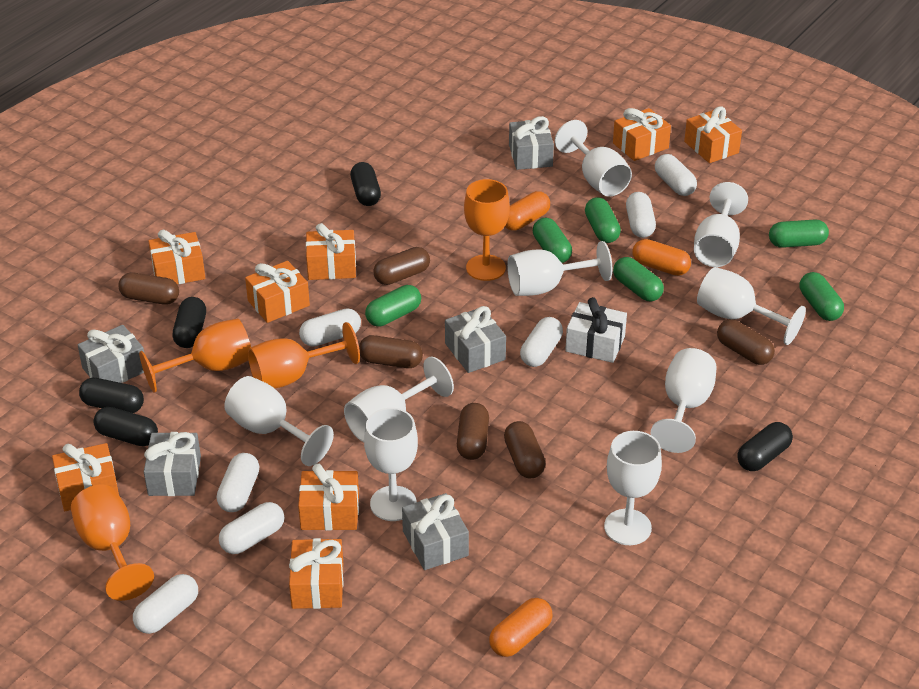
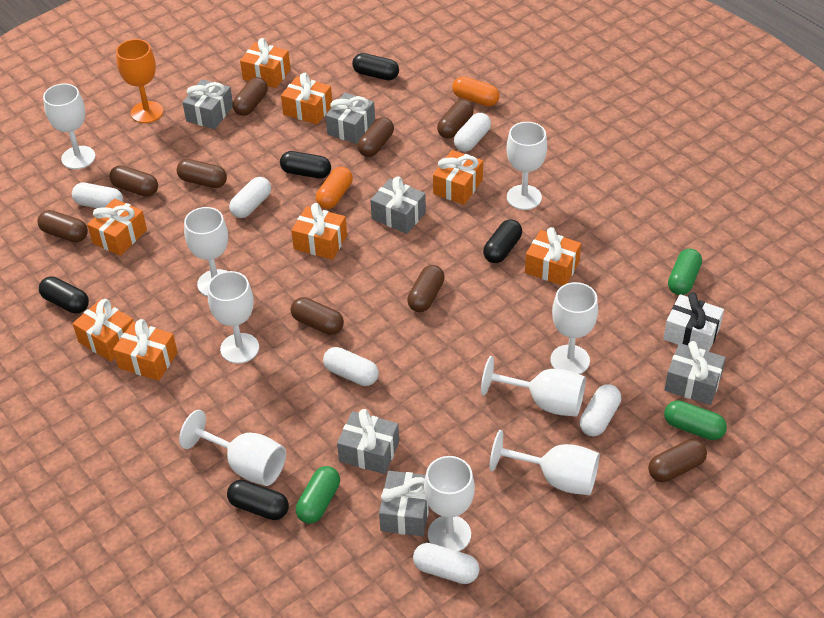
brown capsule: [118,273,179,305] [359,335,423,368] [373,247,430,285] [457,403,489,460] [504,421,546,478] [717,319,775,365] = 6 -> [37,210,88,242] [109,165,158,197] [177,159,227,188] [232,77,268,116] [291,297,344,335] [358,117,394,157] [407,265,445,312] [437,100,474,138] [648,439,707,482] = 9
green capsule: [365,285,421,327] [533,218,572,263] [585,197,621,243] [613,257,664,301] [769,219,829,248] [800,272,844,321] = 6 -> [296,466,340,524] [664,400,727,440] [668,249,702,295] = 3
grey gift: [78,325,145,383] [144,432,201,496] [402,493,469,570] [445,306,506,373] [509,116,554,170] = 5 -> [182,79,233,129] [326,93,375,144] [337,409,399,474] [370,176,426,234] [379,471,429,536] [664,341,726,405] = 6
orange capsule: [489,598,553,657] [505,191,550,231] [632,239,691,276] = 3 -> [316,167,353,209] [452,76,499,106] = 2
orange goblet: [71,485,154,601] [139,319,251,393] [248,322,360,388] [464,179,510,281] = 4 -> [116,39,164,123] = 1
white capsule: [133,574,198,634] [217,453,260,512] [219,502,284,554] [299,308,361,347] [520,317,563,367] [626,192,656,238] [655,154,697,196] = 7 -> [72,183,123,208] [229,177,271,218] [323,347,379,386] [413,543,480,584] [454,113,491,152] [580,384,621,436] = 6

